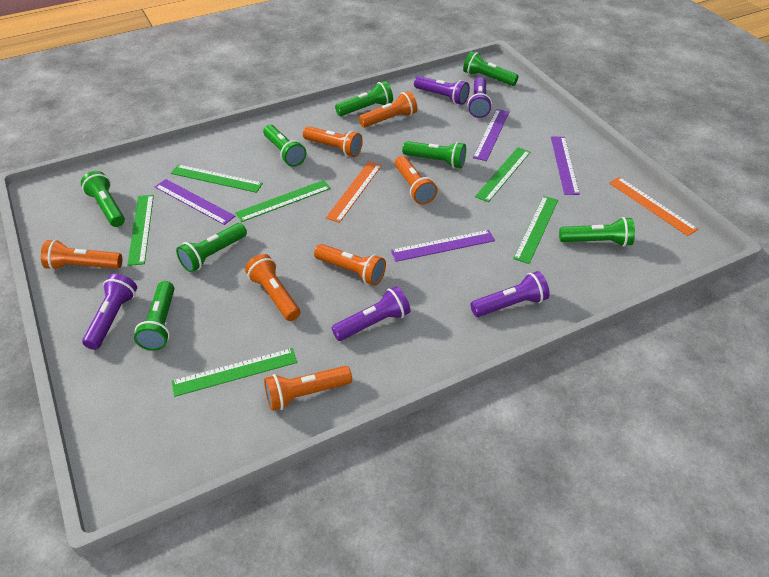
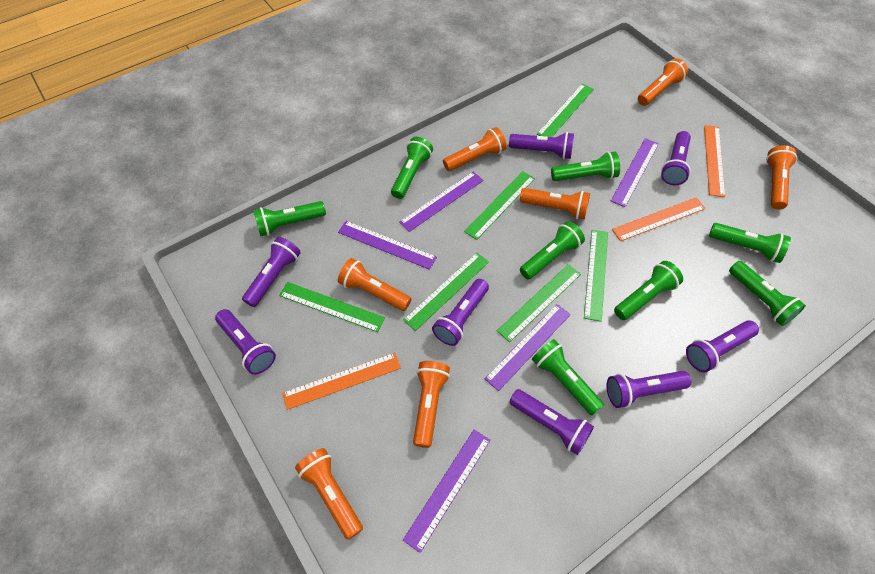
orange ruler: [326,161,382,223] [609,177,698,236] = 2 -> [282,352,401,410] [612,197,706,241] [704,125,725,197] = 3
purple flashlight: [82,274,137,350] [332,286,410,341] [414,76,470,105] [468,77,492,118] [470,271,550,317] = 5 -> [215,309,276,375] [242,237,301,307] [432,279,489,346] [509,132,574,159] [509,389,594,455] [607,371,692,408] [661,131,691,185] [686,320,759,372] = 8
purple ruler: [155,179,235,225] [391,230,495,262] [473,109,509,161] [551,137,580,195] = 4 -> [338,221,437,270] [399,172,483,232] [403,430,490,553] [485,304,571,391] [611,138,659,207] = 5

